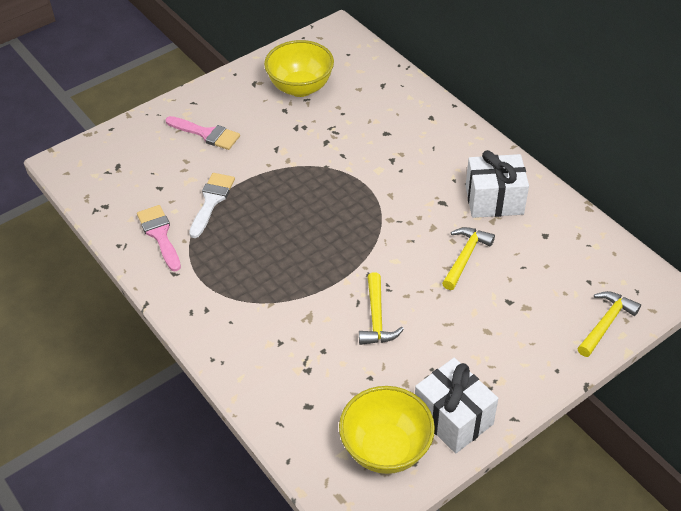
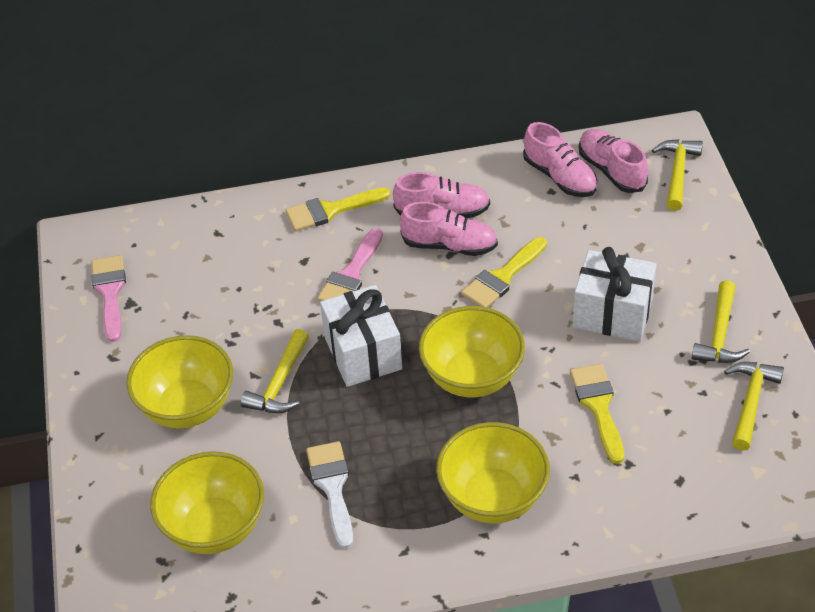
pink shoe: none = 0 -> [393,172,490,218] [400,202,498,256] [523,122,597,197] [579,129,648,193] = 4
yellow bowl: [264,40,334,97] [339,386,435,474] = 2 -> [126,335,233,429] [150,451,264,554] [419,306,525,397] [436,422,550,523] = 4
yellow brush: none = 0 -> [286,187,391,231] [461,237,547,307] [570,364,624,464] = 3
yellow hammer: [359,272,404,345] [442,227,495,290] [577,291,641,357] = 3 -> [241,329,309,413] [652,139,703,211] [692,280,750,363] [724,362,784,450] = 4

